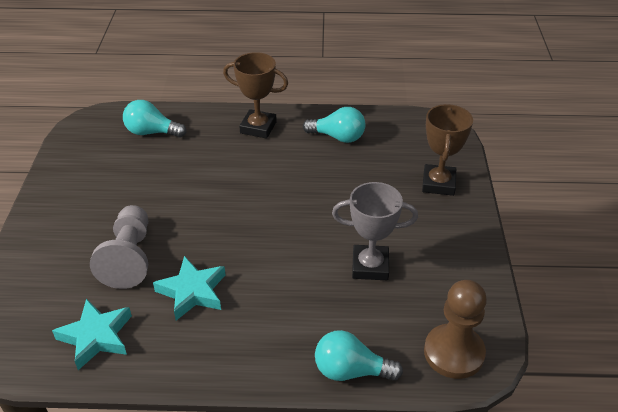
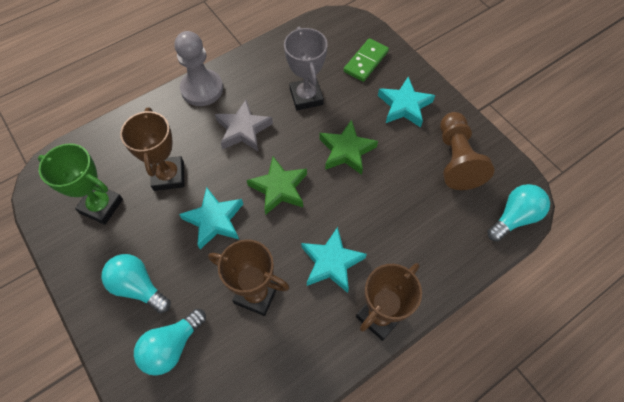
brown trophy: [223,52,288,139] [422,104,473,196] = 2 -> [120,107,185,191] [208,239,289,316] [356,263,422,341] = 3
green domino: none = 0 -> [344,38,389,82] = 1
green star: none = 0 -> [247,156,307,215] [319,120,378,175] = 2
green trophy: none = 0 -> [38,143,123,225] = 1
grey star: none = 0 -> [215,100,273,151] = 1
turquoise star: [52,299,132,370] [153,256,226,320] = 2 -> [179,187,243,249] [301,227,367,293] [378,77,435,127] = 3

